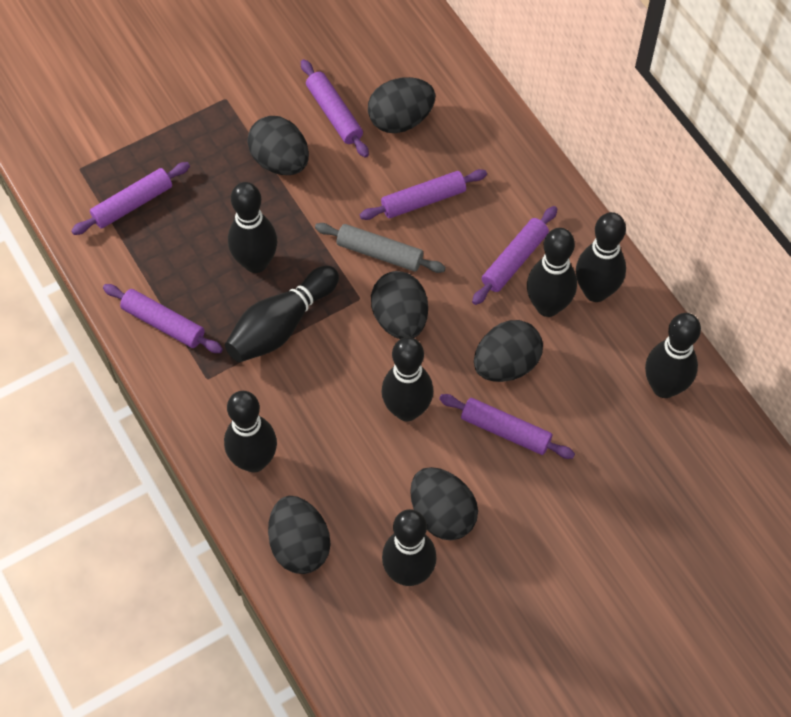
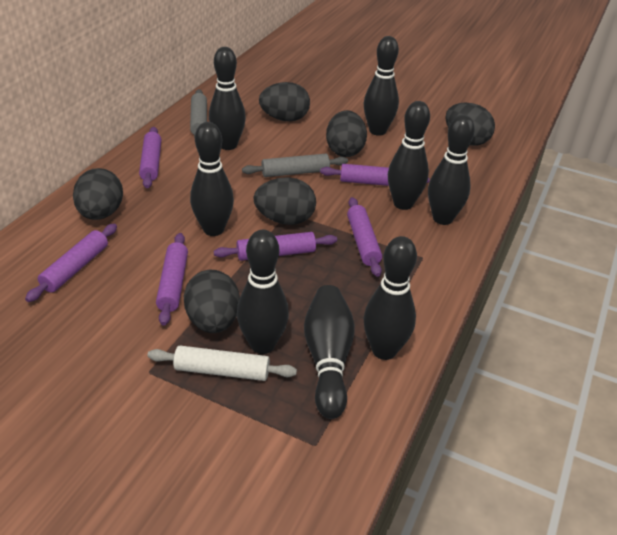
grey rolling pin: [315,223,446,273] = 1 -> [190,89,207,138] [242,154,348,177] = 2
white rolling pin: none = 0 -> [147,346,297,381] = 1

